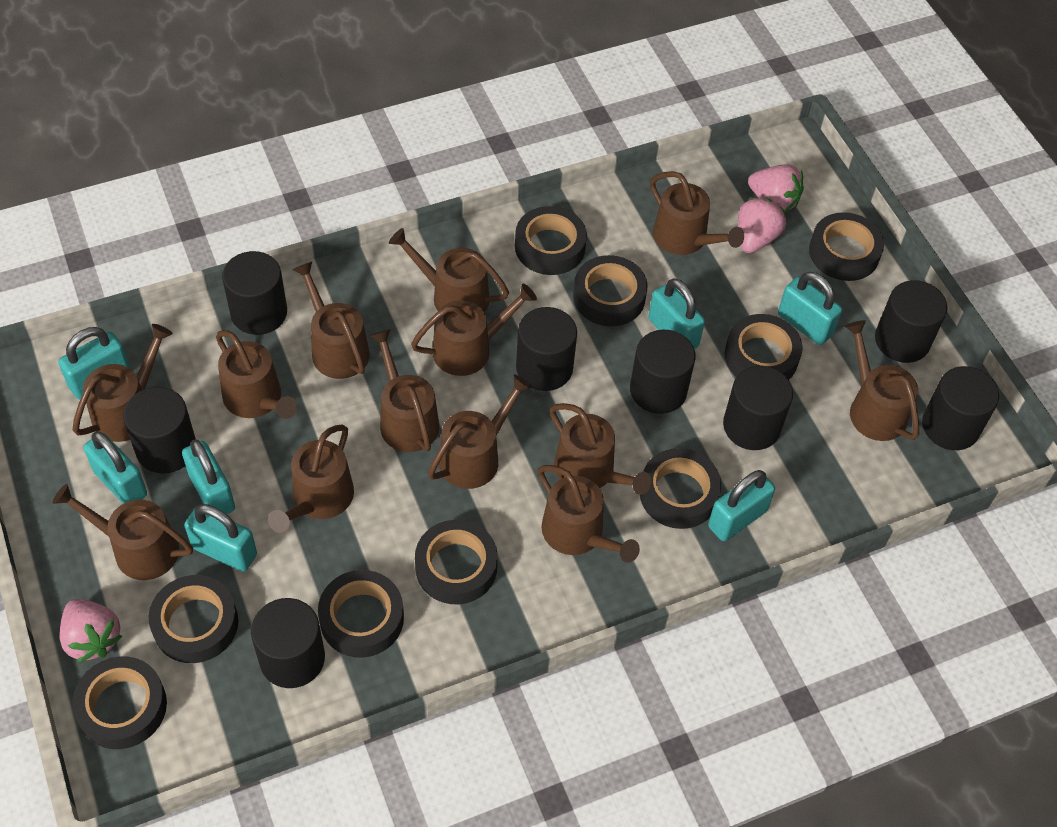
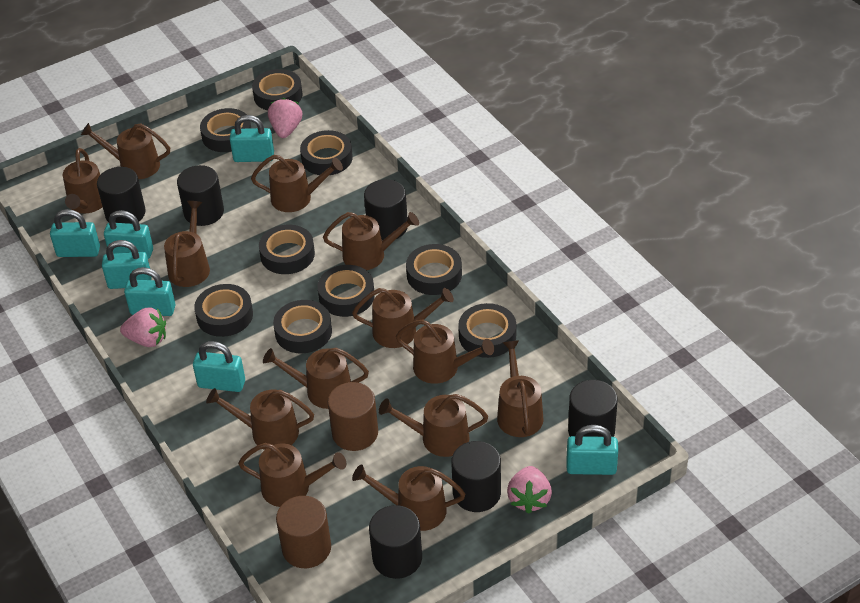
black cylinder: [123,387,196,474] [222,251,287,335] [251,598,325,688] [516,307,577,391] [630,330,696,414] [723,366,793,450] [875,280,947,363] [922,366,999,450] = 8 -> [97,167,146,224] [177,165,224,226] [364,179,407,240] [369,505,422,579] [451,441,501,512] [568,380,618,437] = 6
brown cylinder: none = 0 -> [276,496,331,568] [328,382,378,451] = 2

